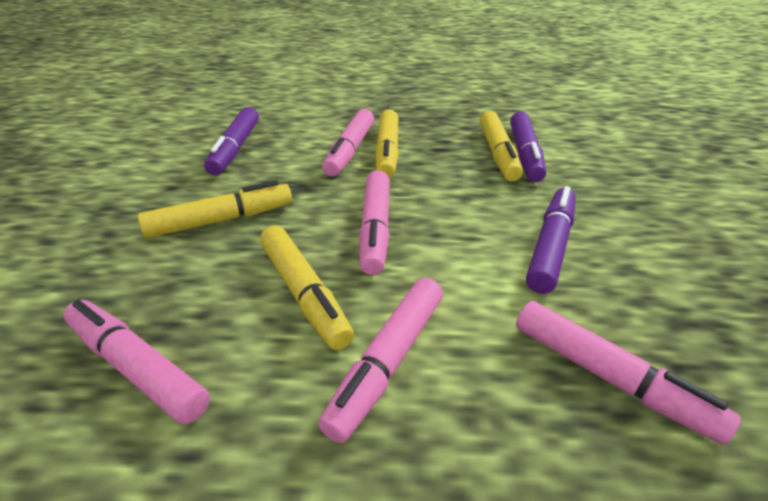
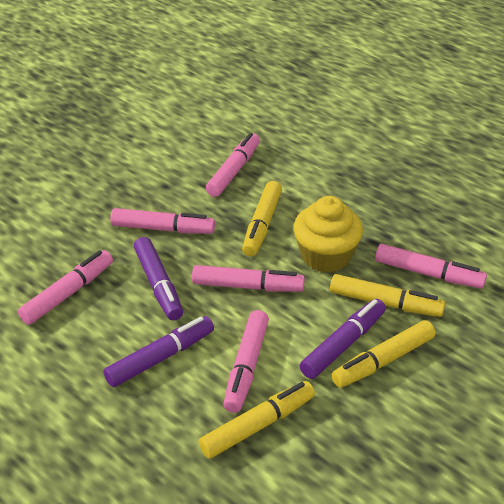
pink marker: [64,300,210,424] [318,278,443,443] [322,109,374,176] [359,170,390,275] [516,301,741,445] = 5 -> [18,250,113,325] [110,208,215,234] [192,265,305,292] [206,133,260,197] [223,310,269,413] [375,244,487,289] = 6
yellow cupcake: none = 0 -> [293,196,363,273] = 1

